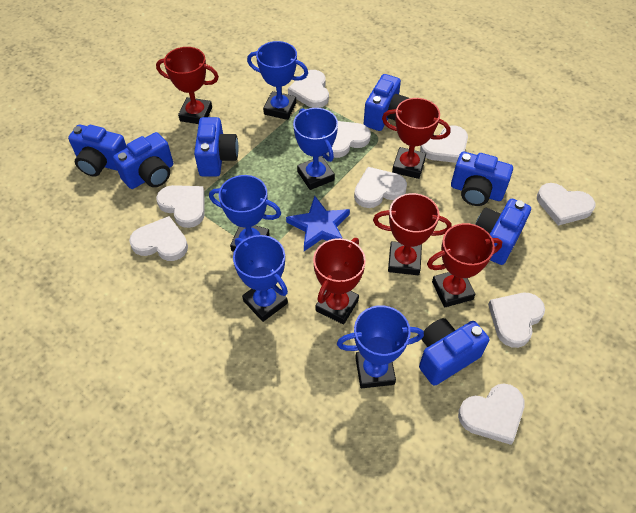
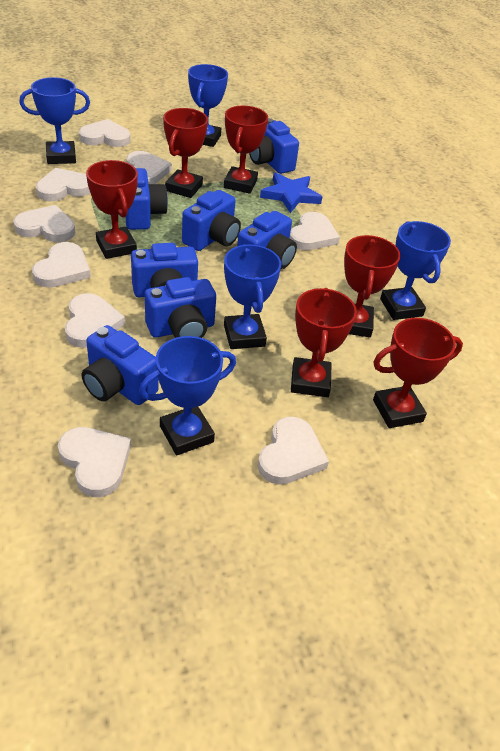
red trophy: [156,47,219,124] [313,238,366,324] [373,193,451,275] [382,98,450,179] [427,223,502,307] = 5 -> [86,160,138,259] [163,108,208,198] [224,105,268,194] [291,288,357,397] [344,235,401,337] [373,318,463,428] = 6

